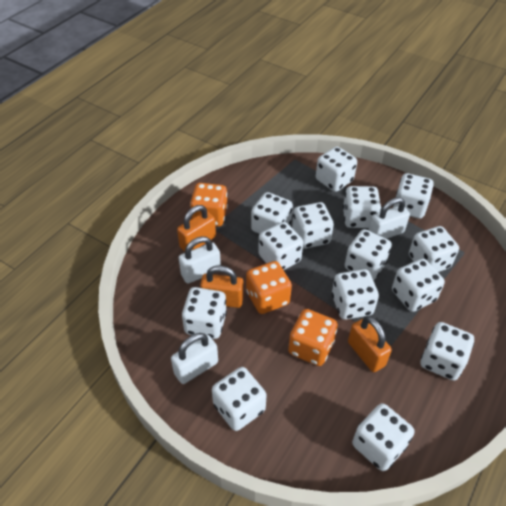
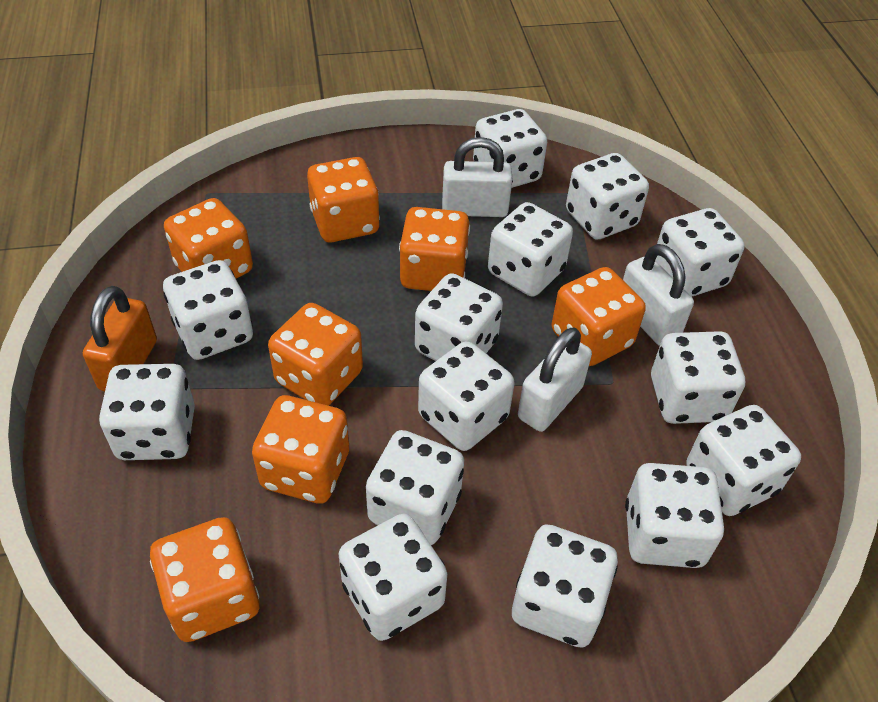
orange dice: [190,183,228,227] [246,261,292,314] [288,309,338,366] = 3 -> [150,517,259,642] [164,198,253,279] [252,395,349,504] [268,303,363,406] [307,157,380,242] [399,207,470,291] [551,267,646,366] = 7
orange padlock: [177,205,216,251] [200,265,244,308] [348,316,392,372] = 3 -> [83,286,157,391] = 1

